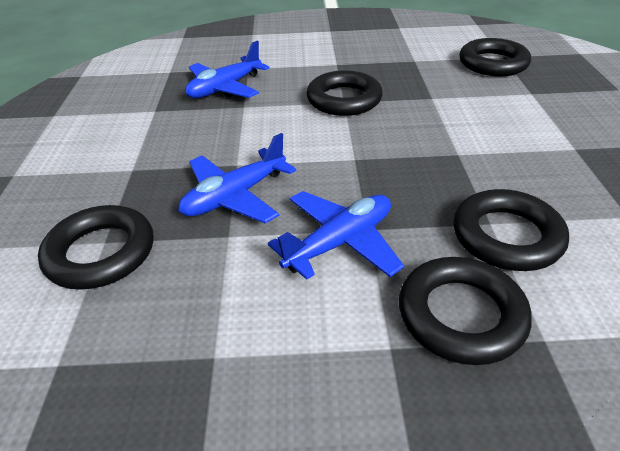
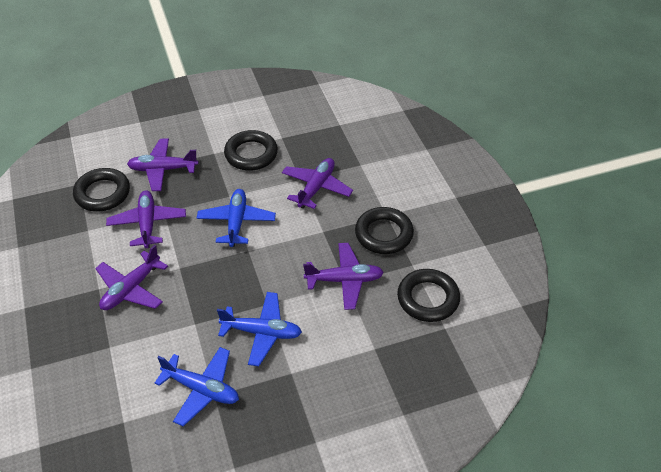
black ring: [38,205,154,290] [306,70,383,116] [399,257,532,365] [453,189,569,271] [459,38,531,76] = 5 -> [73,168,130,212] [224,130,278,171] [355,207,414,254] [397,269,460,322] = 4
purple plane: none = 0 -> [95,245,168,310] [106,191,186,248] [127,139,199,191] [282,158,353,209] [303,243,384,310] = 5

